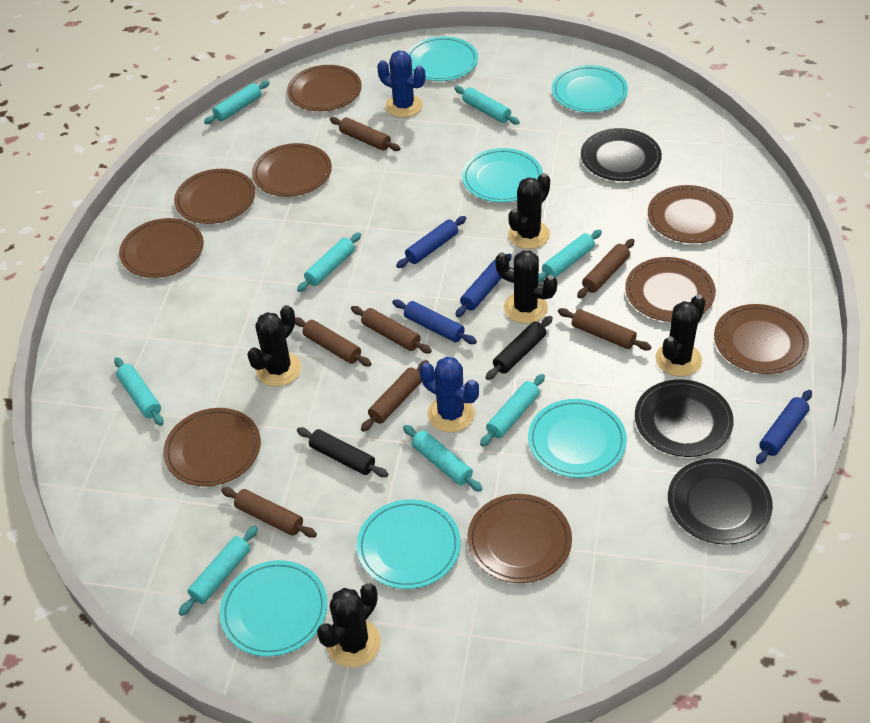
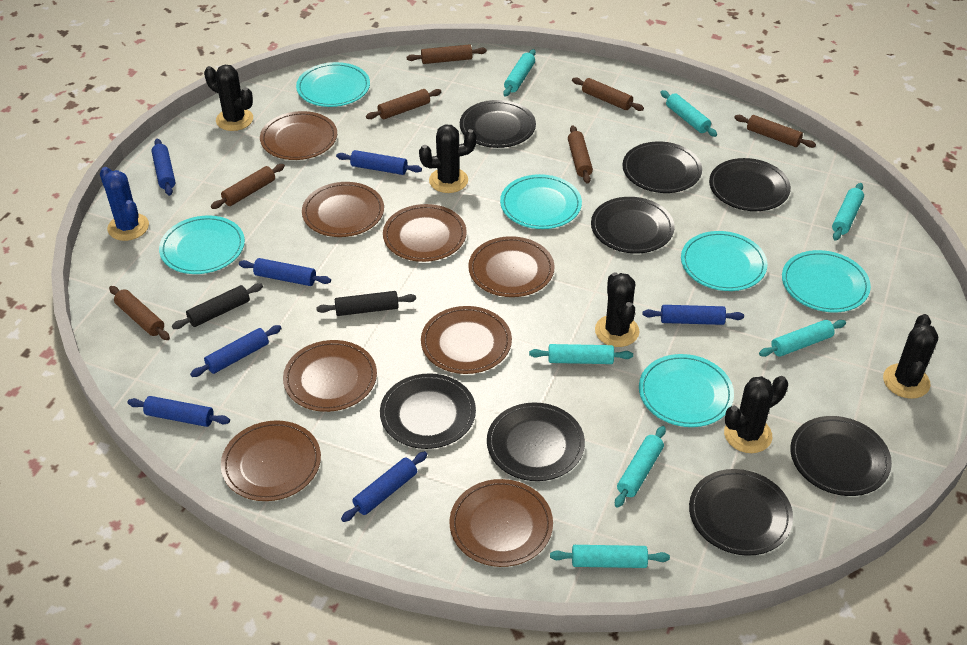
black plate: [581,128,662,181] [635,379,734,457] [668,458,773,545] = 3 -> [380,373,476,449] [460,100,536,148] [487,402,585,481] [591,197,675,253] [623,142,702,193] [689,469,793,556] [709,158,791,211] [790,416,892,496] = 8
blue cactus: [377,51,425,118] [420,357,479,432] = 2 -> [100,167,149,241] = 1
blue rolling pin: [392,299,477,344] [396,216,466,268] [455,254,512,317] [756,390,812,464] = 4 -> [127,396,230,427] [151,139,175,196] [190,325,281,377] [239,258,331,286] [336,150,422,175] [341,451,428,522] [643,305,744,325] = 7
brown plate: [119,218,204,278] [163,408,261,487] [174,169,255,224] [252,143,332,196] [287,65,362,111] [467,494,572,583] [625,257,716,322] [648,185,733,243] [714,304,809,374] = 9 -> [221,420,321,501] [260,111,337,160] [283,340,377,412] [302,182,384,237] [383,204,467,262] [421,306,512,374] [450,479,553,567] [468,236,555,297] = 8
turquoise rolling pin: [114,357,164,426] [179,526,258,616] [204,81,270,124] [297,233,361,292] [403,425,483,492] [454,86,520,125] [480,374,545,447] [538,230,602,283] = 8 -> [503,49,536,97] [529,344,633,364] [550,545,670,568] [615,426,666,508] [660,90,717,137] [759,320,846,357] [832,183,864,241] = 7

